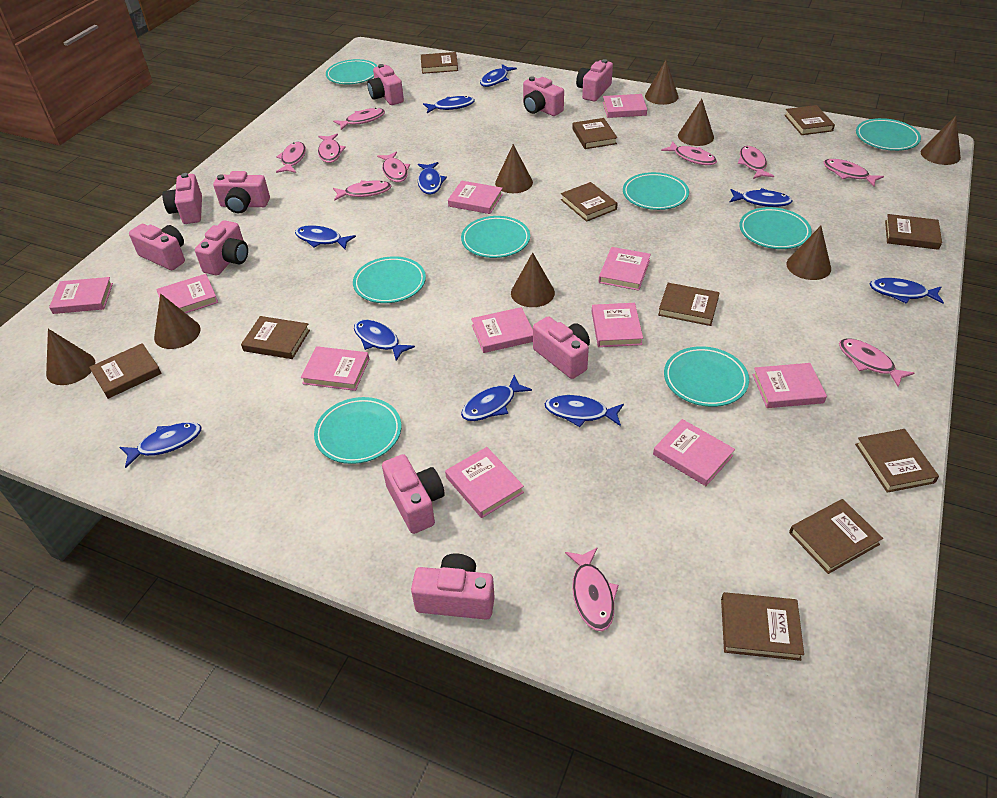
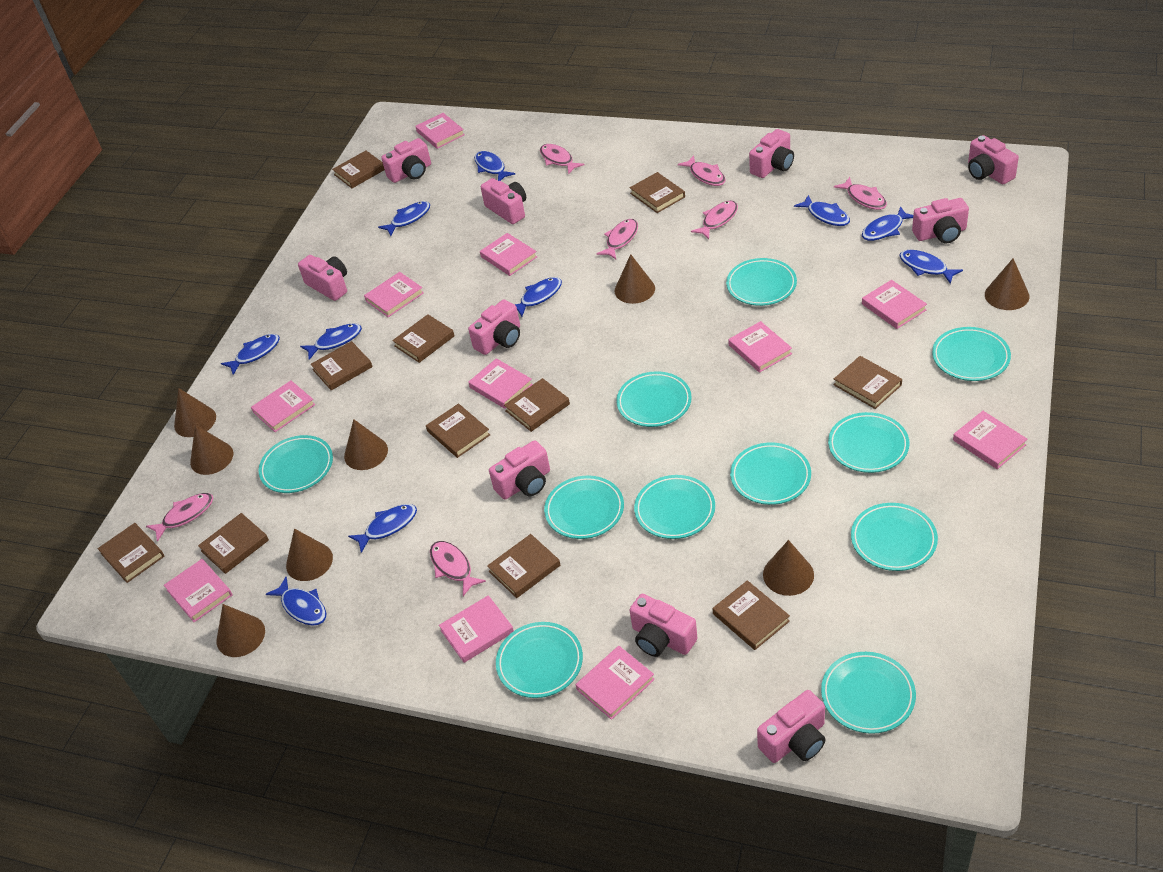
pink fish: [276,142,306,173] [318,133,346,163] [333,108,385,130] [333,180,392,201] [377,152,410,182] [565,547,619,631] [661,141,717,165] [738,146,774,179] [823,159,884,186] [839,338,914,387] = 10 -> [146,493,213,542] [430,541,486,596] [540,144,585,175] [597,219,638,259] [678,155,726,186] [691,201,738,239] [834,177,887,210] = 7
turquoise plate: [314,397,401,464] [326,59,378,84] [353,256,426,303] [461,216,530,258] [623,172,689,210] [664,346,749,407] [739,207,812,249] [856,118,921,151] = 8 -> [259,435,333,493] [496,622,583,698] [544,476,624,539] [616,371,692,427] [634,475,715,539] [726,258,797,306] [730,443,811,505] [821,652,916,734] [828,412,909,473] [851,503,938,571] [932,327,1011,381] = 11

